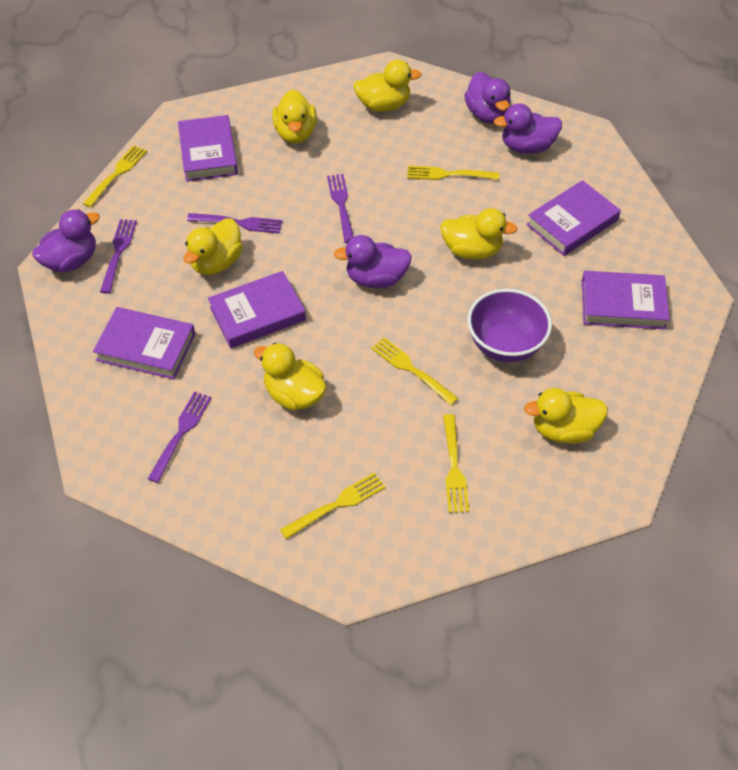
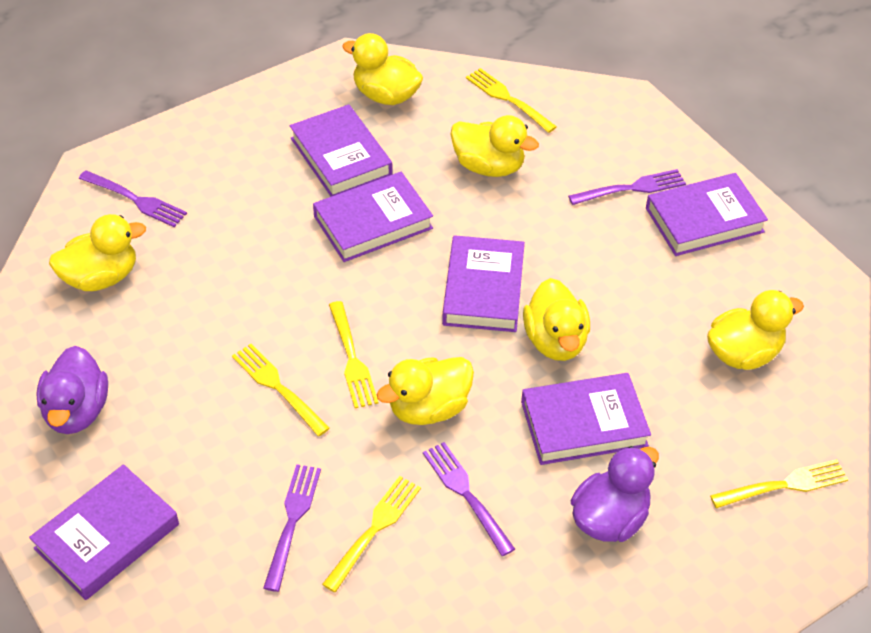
purple book: [93,307,195,379] [178,115,238,182] [208,271,306,348] [526,180,621,256] [582,271,670,329] = 5 -> [29,464,179,600] [290,104,392,196] [313,172,433,262] [442,235,525,332] [521,373,651,465] [646,173,768,256] = 6
purple bowl: [468,289,552,362] = 1 -> none = 0
purple duck: [32,209,100,273] [334,235,412,288] [464,72,511,124] [494,103,562,154] = 4 -> [36,346,108,434] [571,446,659,542] = 2

